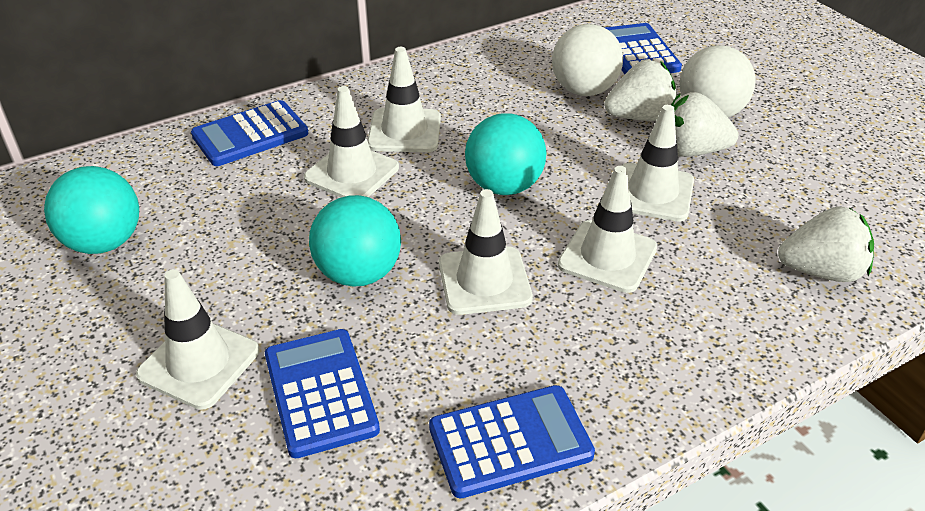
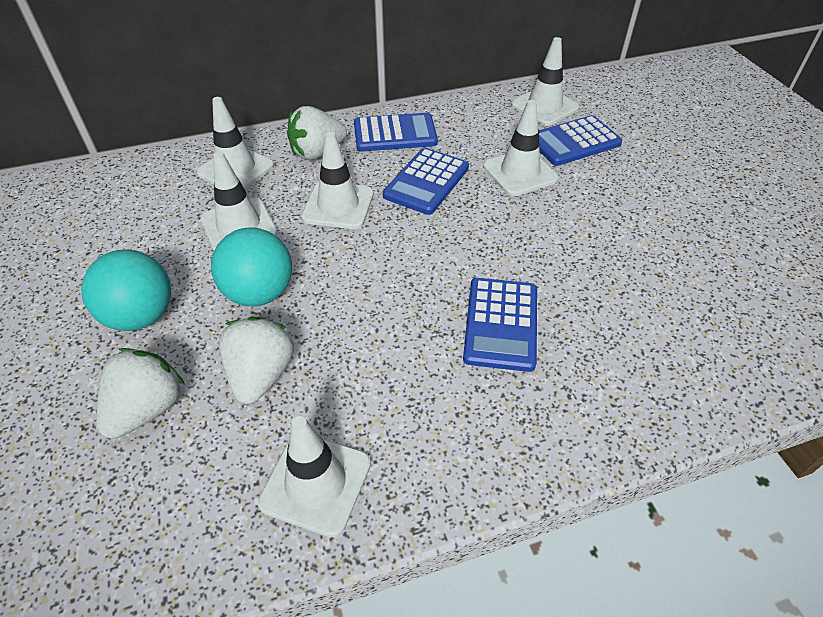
turquoise ball: [44,166,139,254] [309,195,401,286] [465,113,546,195] = 3 -> [81,249,171,331] [211,227,292,306] = 2
white ball: [552,24,623,96] [680,45,756,117] = 2 -> none = 0

